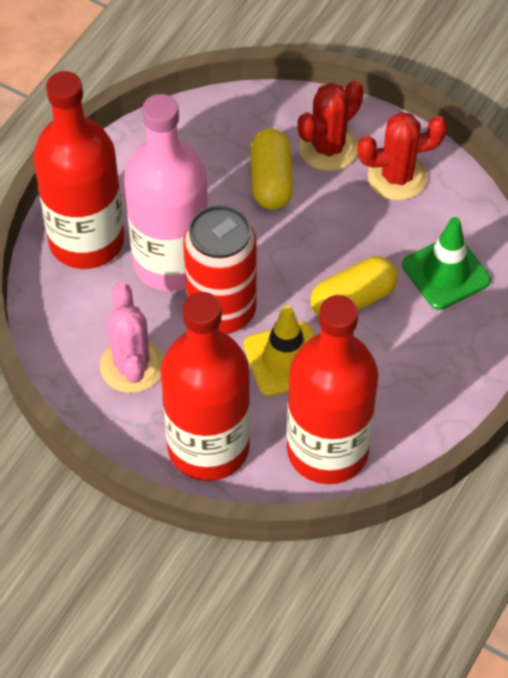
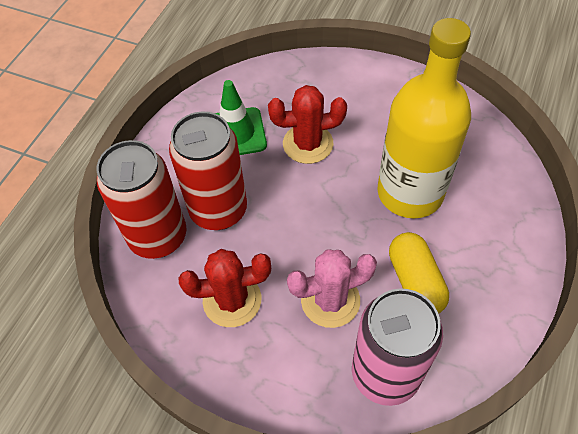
pink bottle: [124,94,209,291] = 1 -> none = 0
pink can: none = 0 -> [352,288,443,406] = 1
red bottle: [33,71,124,269] [161,292,250,481] [287,295,378,484] = 3 -> none = 0
red can: [183,205,257,334] = 1 -> [97,140,186,259] [169,112,247,230] = 2
yellow bottle: none = 0 -> [377,18,471,218] = 1
yellow capsule: [250,129,293,210] [310,256,398,317] = 2 -> [389,232,449,314] = 1
yellow traffic cone: [244,306,315,396] = 1 -> none = 0

